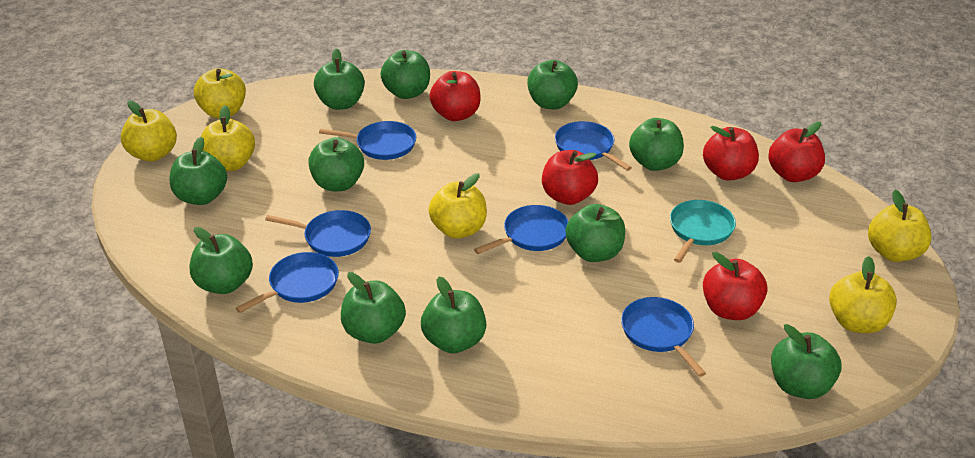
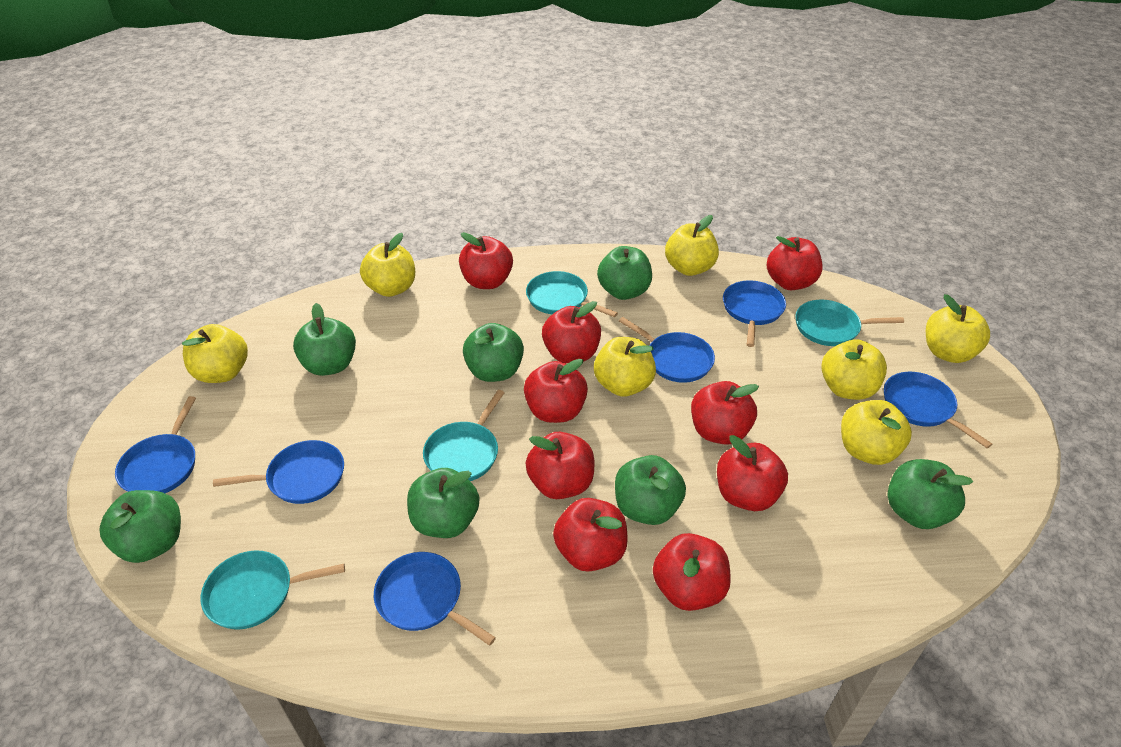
green apple: [170,137,227,205] [190,227,253,294] [308,137,364,191] [314,48,365,110] [341,272,406,344] [380,50,430,99] [421,276,486,353] [527,60,578,109] [566,204,625,262] [629,118,684,171] [771,324,842,399] = 11 -> [99,490,181,563] [293,303,356,376] [407,468,479,538] [463,323,524,382] [597,246,652,300] [615,455,686,525] [888,459,973,529] = 7
red apple: [430,71,481,121] [542,150,598,205] [703,126,759,181] [703,252,767,320] [768,122,825,182] = 5 -> [459,232,513,289] [524,359,588,423] [526,432,594,499] [542,301,601,363] [553,498,628,572] [653,533,731,611] [691,381,759,445] [717,435,788,511] [767,236,823,290] = 9
turquoise pan: [670,200,736,263] = 1 -> [201,550,345,630] [423,390,505,481] [526,271,618,317] [795,300,904,346] = 4
yellow apple: [121,100,177,162] [194,68,246,118] [201,105,255,171] [428,173,487,239] [829,256,897,333] [868,190,931,262] = 6 -> [182,324,248,383] [360,233,415,297] [594,337,656,397] [665,215,719,276] [821,340,887,400] [841,400,912,465] [926,294,990,363] = 7

